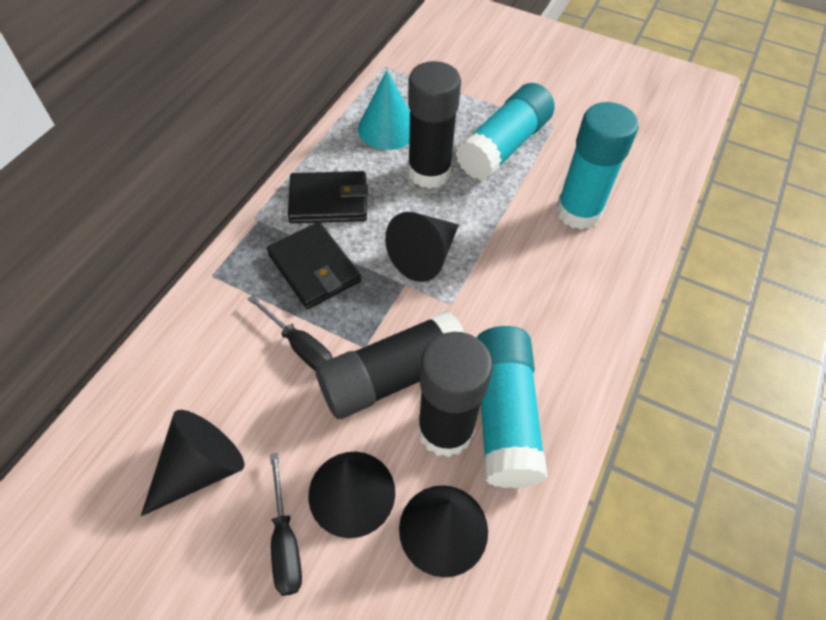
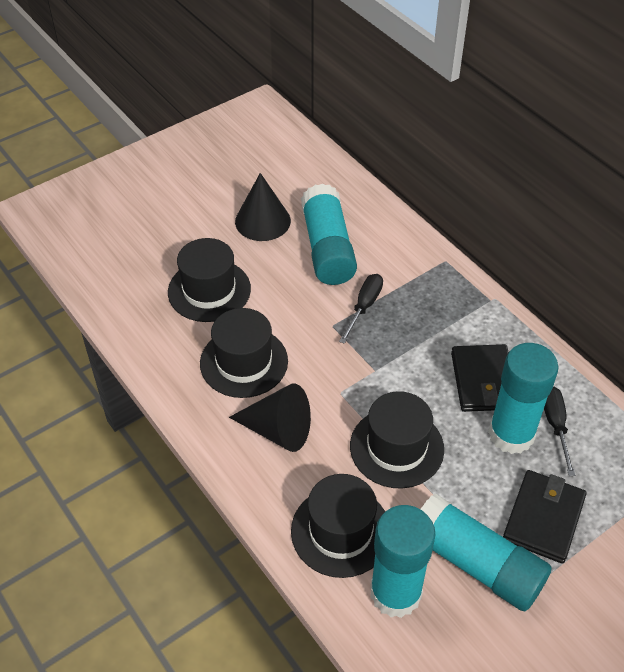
black cone: [141,410,245,516] [308,452,395,538] [385,212,459,282] [399,485,488,577] = 4 -> [229,384,311,452] [235,173,291,241] = 2
black glue stick: [315,311,465,419] [408,61,461,189] [417,332,493,457] = 3 -> none = 0
black hat: none = 0 -> [168,238,251,322] [200,308,288,398] [291,474,385,578] [350,391,444,488] = 4
turquoise cone: [358,70,410,150] = 1 -> none = 0
turquoise glue stick: [455,83,555,181] [477,326,548,488] [556,102,638,230] = 3 -> [301,183,357,285] [370,505,436,618] [421,493,552,611] [488,343,559,454] = 4

